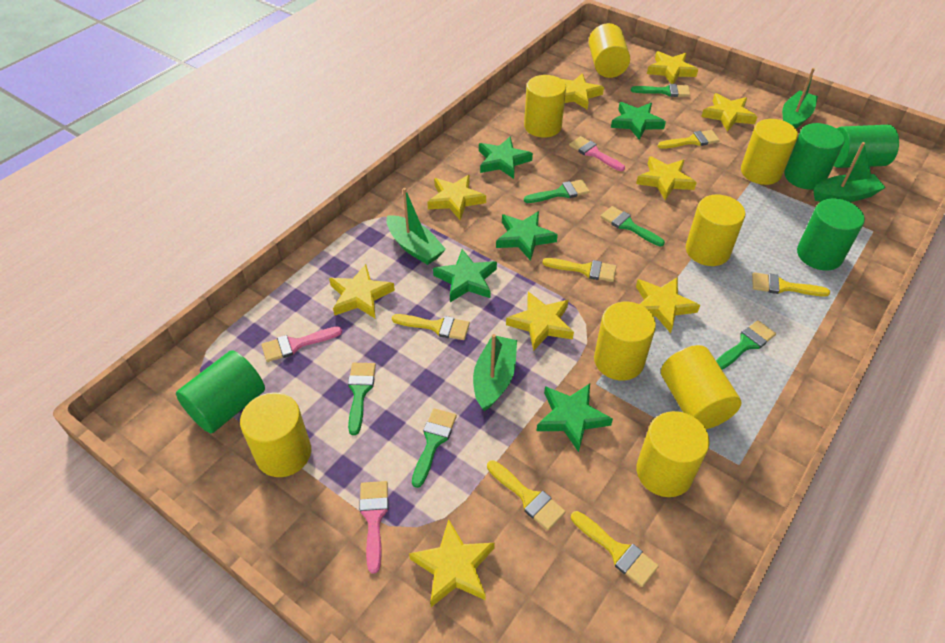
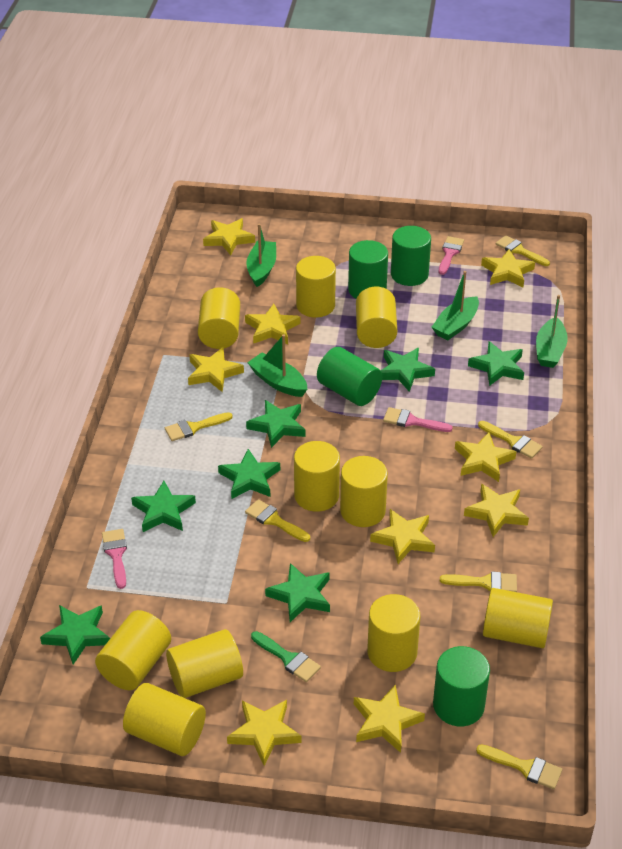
green brush: [348,363,376,435] [412,408,457,488] [524,180,590,203] [600,206,665,246] [631,84,690,97] [716,320,776,369] = 6 -> [251,631,321,682] = 1
green star: [433,249,497,302] [479,136,533,179] [496,211,558,261] [536,384,613,452] [611,102,666,140] = 5 -> [40,605,110,664] [131,481,196,532] [218,449,280,499] [246,400,305,448] [265,563,330,622] [381,348,435,392] [468,341,524,386] = 7
yellow cylinder: [240,392,311,477] [524,75,566,138] [589,23,630,78] [594,302,656,380] [636,411,710,497] [661,345,742,429] [686,195,745,266] [741,119,798,185] = 8 -> [95,610,171,690] [123,683,206,756] [166,629,243,698] [198,287,240,349] [294,441,340,512] [296,256,336,318] [340,456,388,527] [356,287,397,348] [367,594,420,672] [483,588,553,648] = 10

